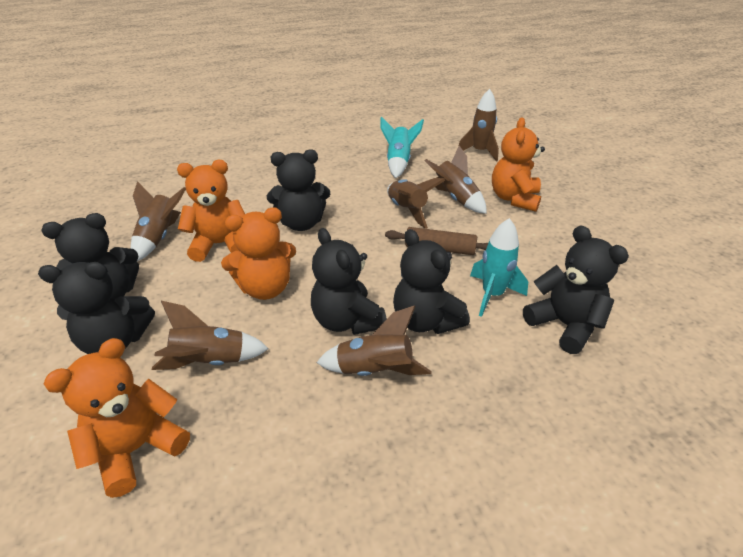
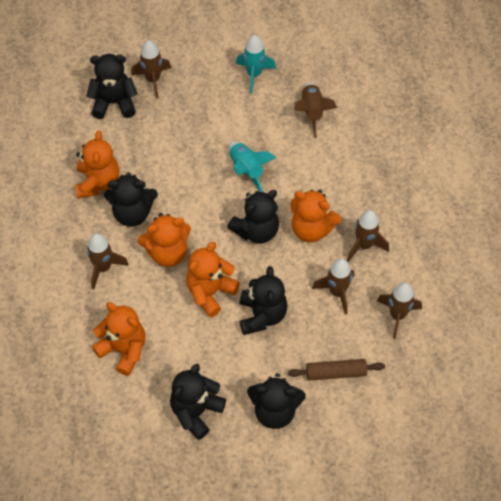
orange teddy bear: [44,338,190,498] [177,160,245,262] [221,207,296,300] [492,118,545,212] = 4 -> [75,131,119,199] [92,302,146,376] [138,213,191,267] [186,242,240,317] [291,189,341,242] = 5

